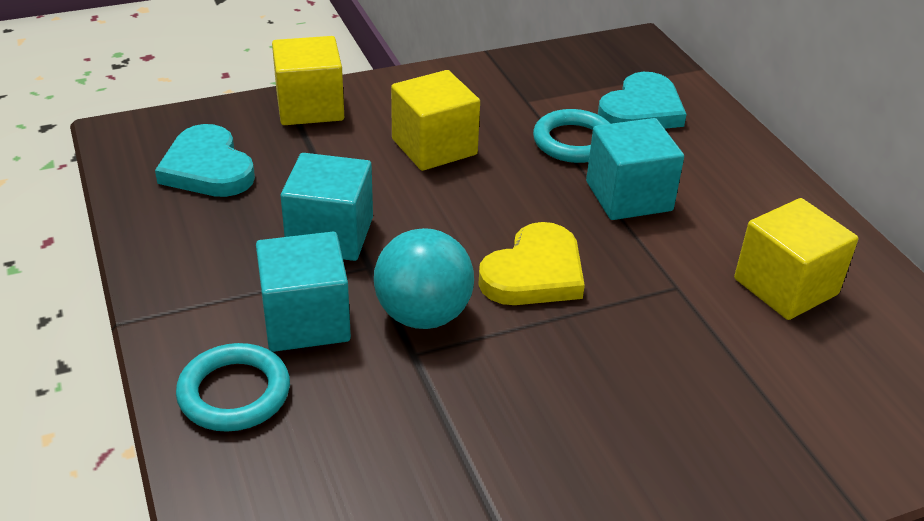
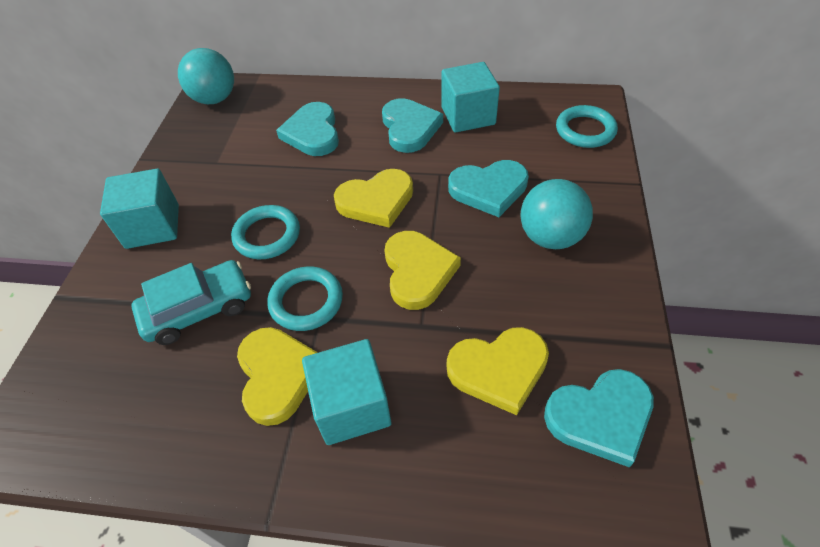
turquoise ball: [374,228,474,329] = 1 -> [178,48,234,104] [521,179,593,249] = 2
turquoise car: none = 0 -> [131,260,251,345] = 1
turquoise heart: [155,124,255,197] [598,72,687,129] = 2 -> [276,102,339,156] [382,98,443,153] [448,160,529,217] [544,369,654,468] = 4
turquoise ring: [176,343,290,432] [533,109,610,163] = 2 -> [231,205,300,259] [267,266,343,331] [556,105,618,148] = 3
yellow cube: [272,36,344,125] [391,70,480,171] [734,198,858,320] = 3 -> none = 0
yellow heart: [478,222,585,305] = 1 -> [237,327,318,426] [334,169,413,228] [385,231,461,310] [447,327,549,415] = 4

